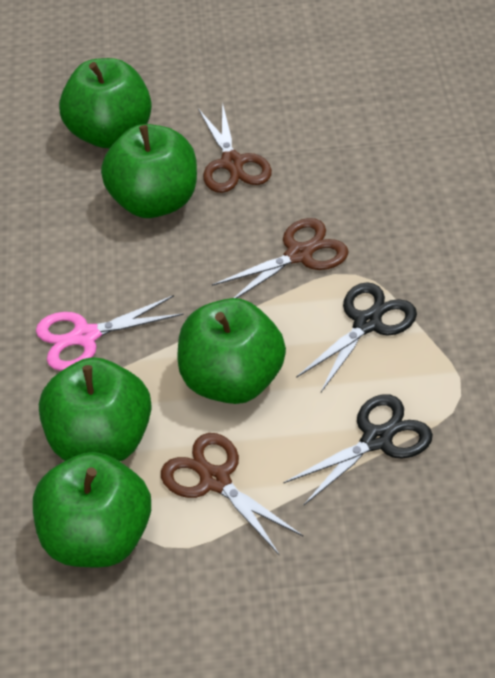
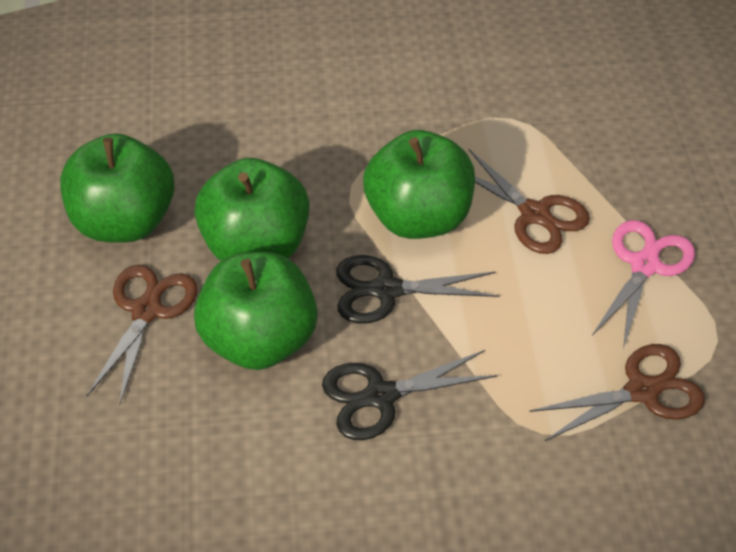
green apple: [33,452,151,568] [39,357,152,461] [59,58,152,148] [101,124,197,218] [177,298,286,404] = 5 -> [60,133,175,243] [194,158,310,261] [194,252,318,370] [363,130,475,239] = 4

